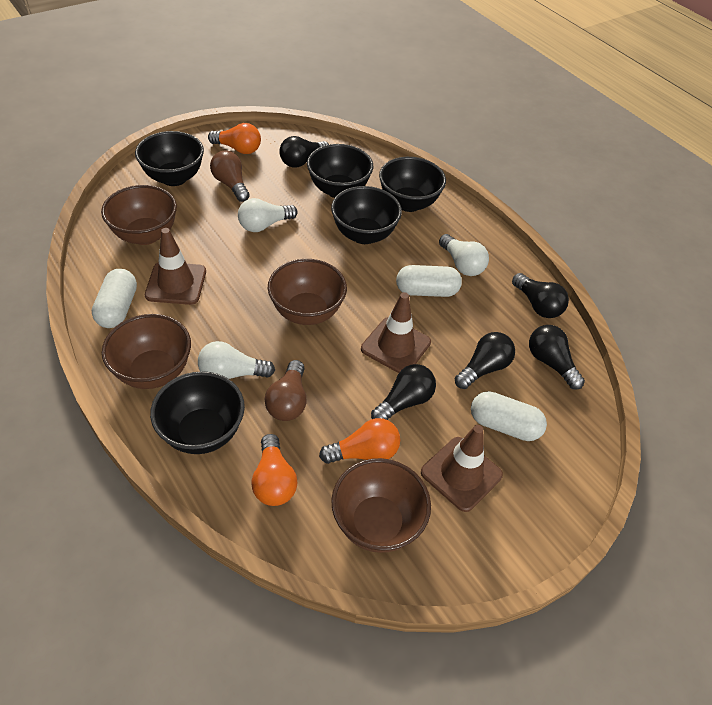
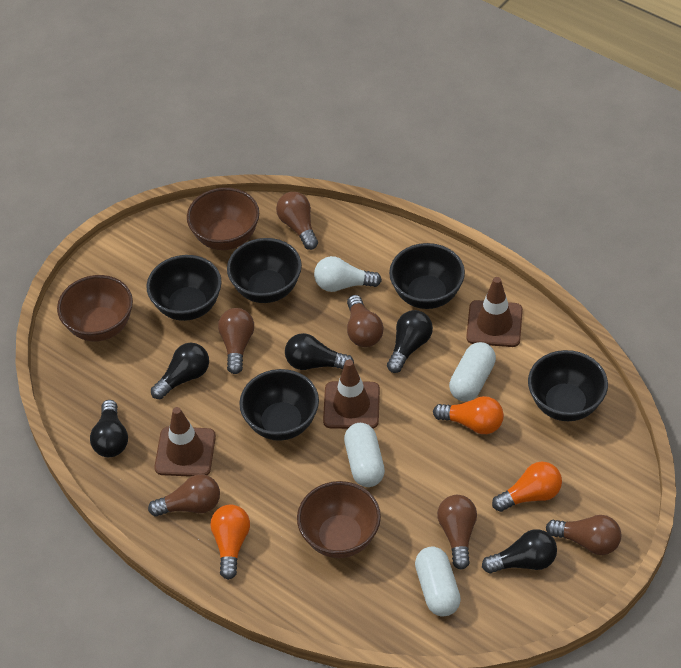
brown bowl: [101,185,177,245] [102,314,191,389] [268,259,347,325] [331,458,431,553] = 4 -> [57,275,133,341] [187,187,259,250] [297,481,381,558] = 3
brown light bulb: [210,150,250,202] [265,360,307,421] = 2 -> [148,474,220,517] [218,308,254,374] [276,192,318,250] [347,295,383,347] [437,495,477,570] [546,515,621,555] = 6
white light bulb: [198,341,275,379] [238,198,298,232] [439,234,489,276] = 3 -> [314,256,382,292] = 1

